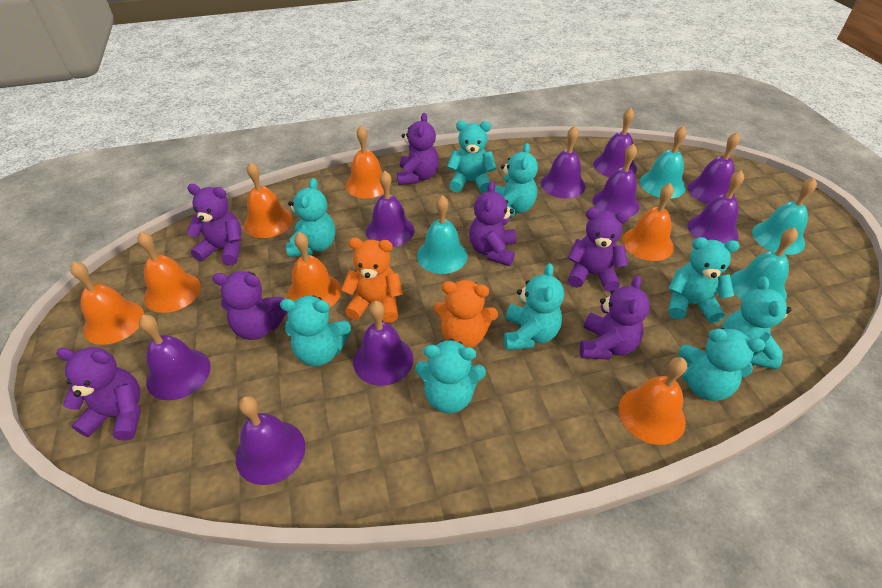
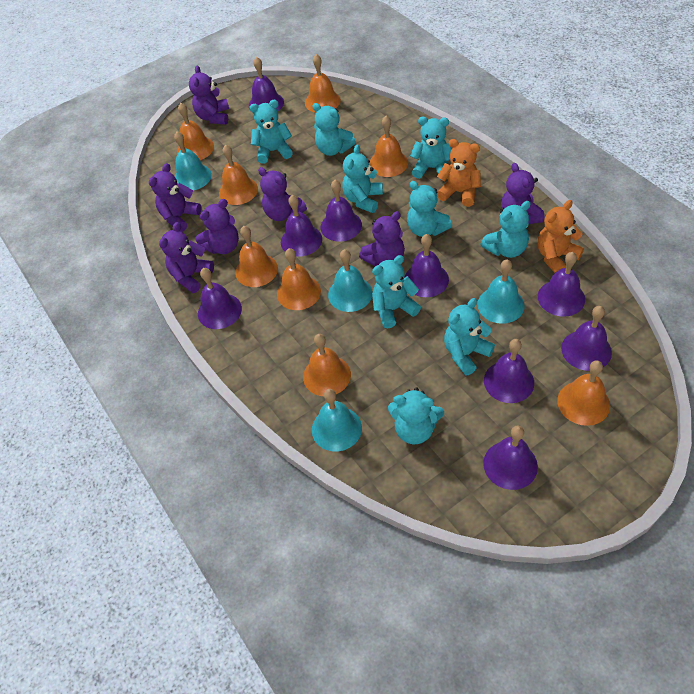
orange bell: [70,262,144,345] [137,232,201,313] [244,162,293,238] [287,232,341,307] [346,126,384,198] [619,357,687,445] [623,183,674,261] = 7 -> [177,103,214,160] [219,145,258,205] [235,226,278,287] [277,248,321,310] [303,334,351,396] [305,54,341,113] [369,116,408,177] [557,361,610,426] = 8

